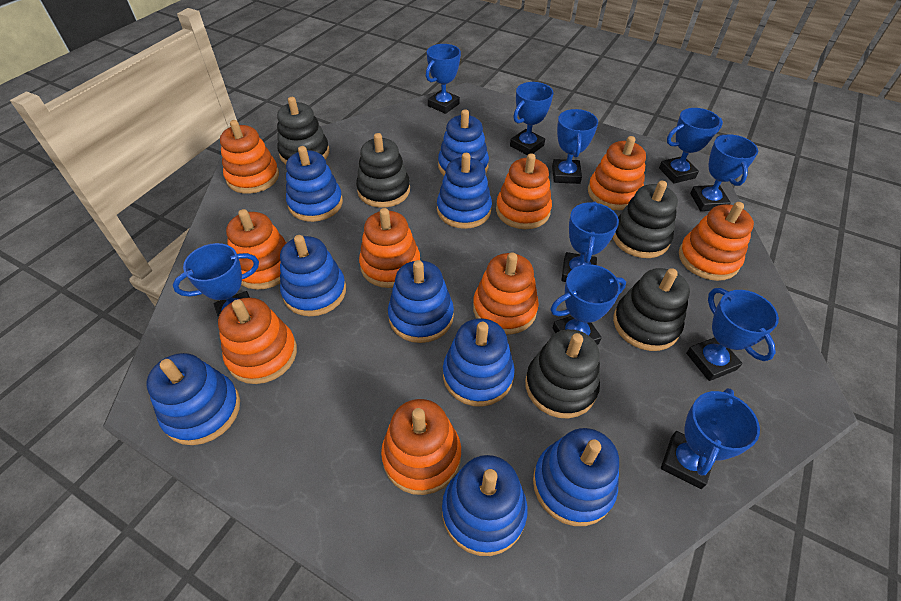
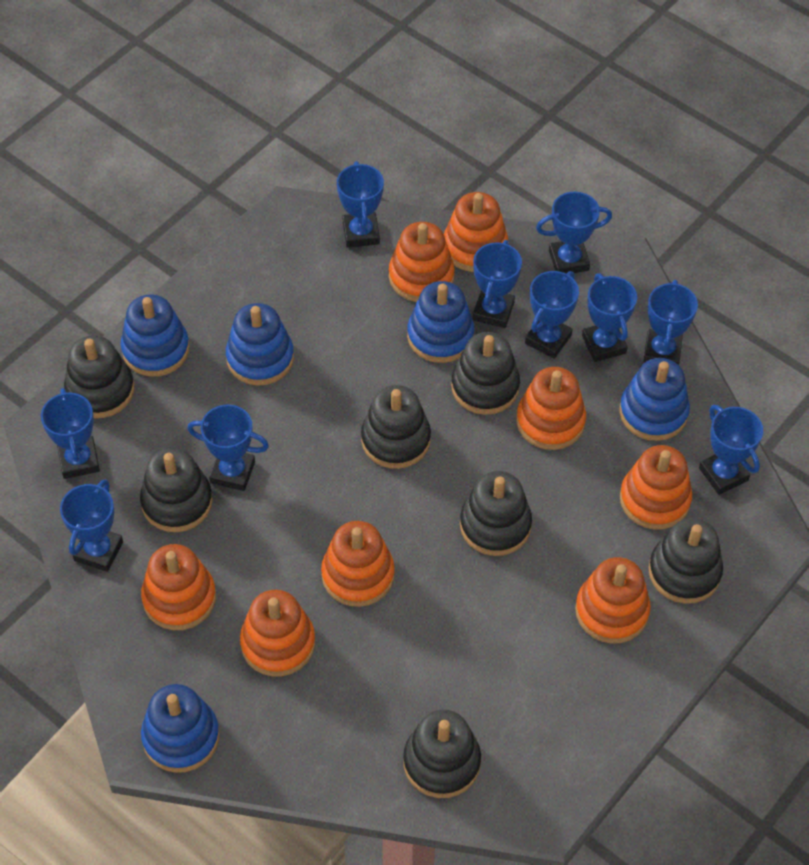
black stacking toy: [277,97,330,164] [356,133,410,208] [525,329,600,418] [613,181,678,258] [613,268,690,351] = 5 -> [64,335,134,418] [140,447,213,532] [361,385,431,469] [403,709,481,798] [451,332,520,415] [460,471,532,556] [648,518,723,604] = 7
blue stacking toy: [146,353,240,445] [280,235,346,316] [286,146,343,222] [388,260,454,343] [437,153,492,229] [438,110,489,176] [442,455,528,556] [443,318,515,407] [533,428,619,526] = 9 -> [121,294,189,377] [141,684,219,773] [226,303,294,386] [407,281,475,363] [619,358,690,441] = 5
orange stacking toy: [218,298,297,384] [220,120,279,194] [226,209,287,290] [359,208,420,288] [381,399,461,495] [473,252,539,335] [496,153,552,229] [588,136,646,210] [679,202,754,281] = 9 -> [141,544,216,630] [240,590,315,677] [321,521,395,607] [389,222,455,302] [444,192,508,272] [516,367,586,450] [575,557,651,644] [620,445,692,530] = 8

